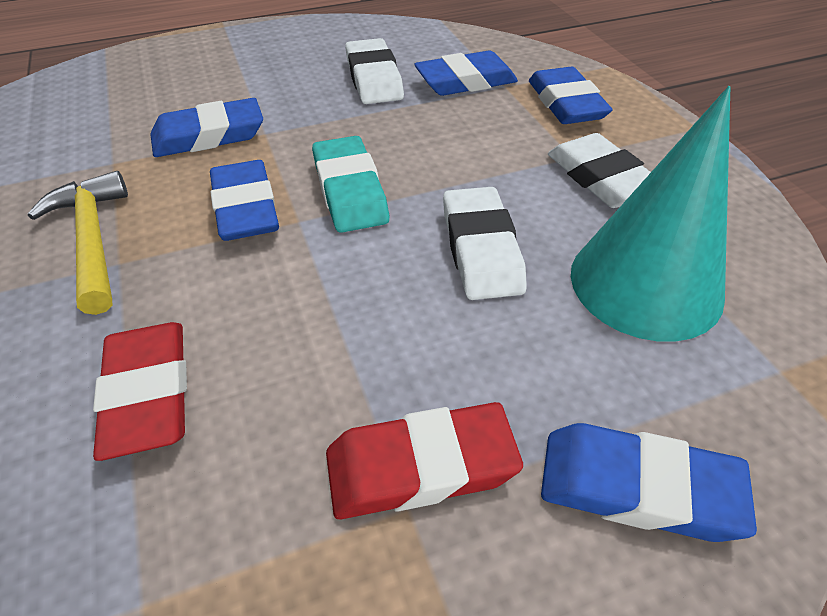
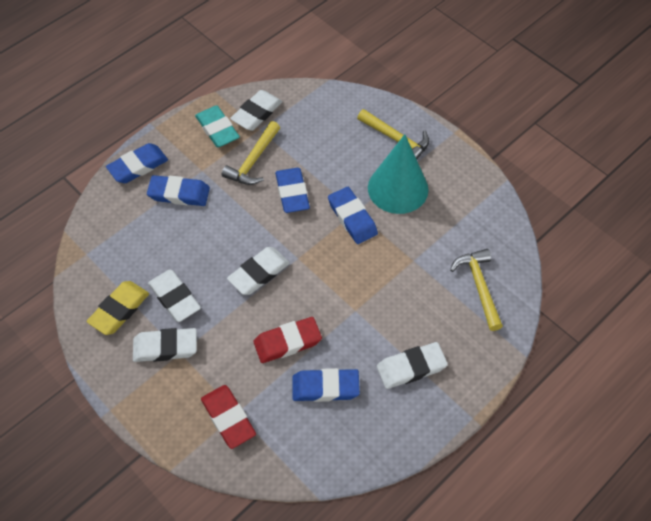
white eraser: [345,38,404,104] [443,187,527,300] [548,133,651,208] = 3 -> [133,328,197,362] [148,270,201,322] [227,247,290,295] [230,90,282,131] [377,342,448,389] = 5
yellow eraser: none = 0 -> [87,281,149,335] = 1
yellow hammer: [28,171,128,315] = 1 -> [221,121,280,185] [357,109,429,159] [450,249,503,331] = 3

